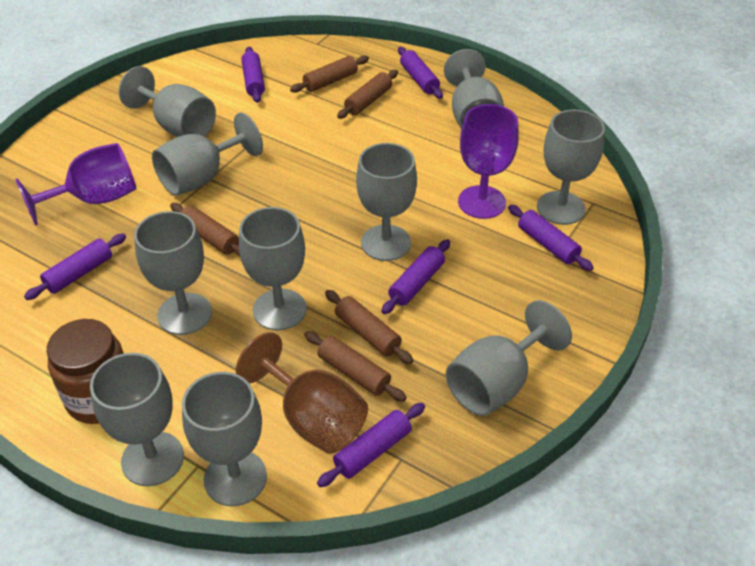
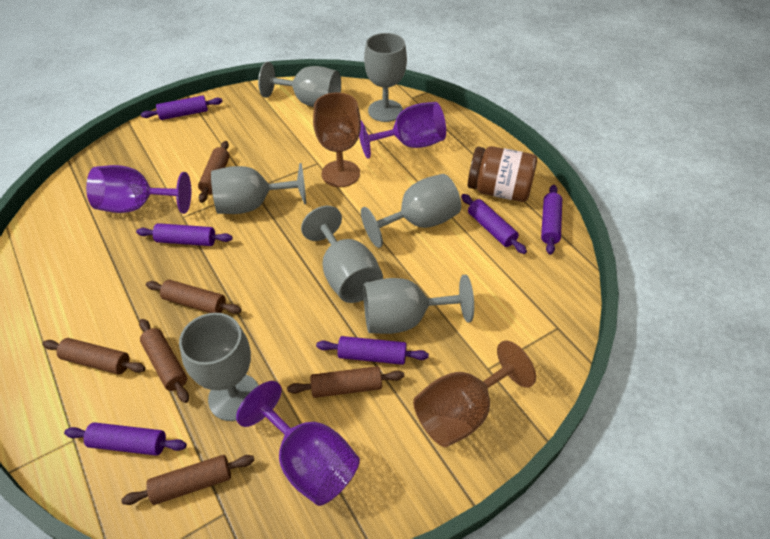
brown goblet: [236,332,368,454] = 1 -> [313,92,361,187] [413,341,536,447] = 2
brown rolling pin: [170,203,240,256] [290,55,369,93] [304,331,407,402] [325,290,413,364] [337,70,398,119] = 5 -> [42,338,146,375] [121,455,255,505] [139,319,189,403] [146,280,241,314] [198,141,230,203] [287,366,404,398] = 6
grey goblet: [90,353,184,486] [119,66,216,137] [134,211,212,335] [152,112,263,196] [182,372,267,506] [239,207,307,331] [356,143,417,261] [444,49,504,130] [446,300,572,416] [537,110,605,225] = 10 -> [179,313,259,421] [211,163,306,214] [258,62,341,107] [301,206,383,303] [361,174,461,248] [363,275,474,334] [364,33,407,122] = 7
purple goblet: [15,143,136,226] [458,104,519,219] = 2 -> [86,165,191,214] [236,381,360,506] [359,102,446,159] = 3

